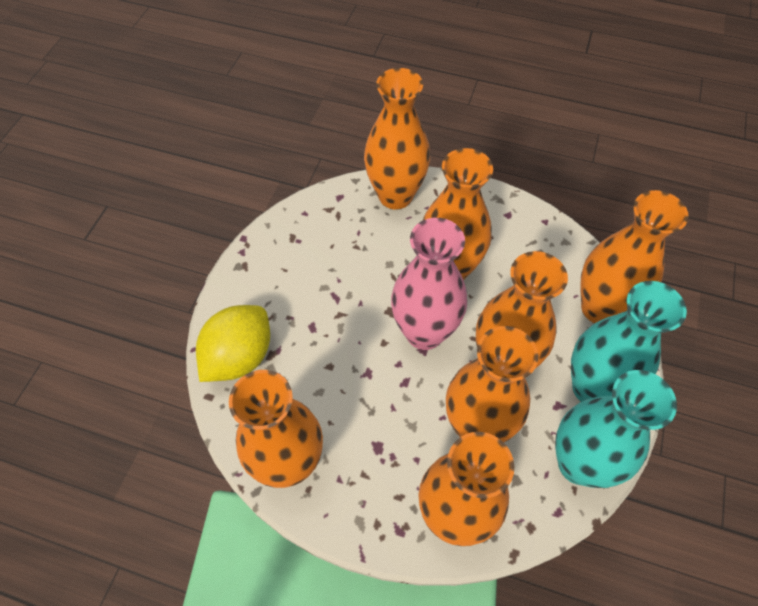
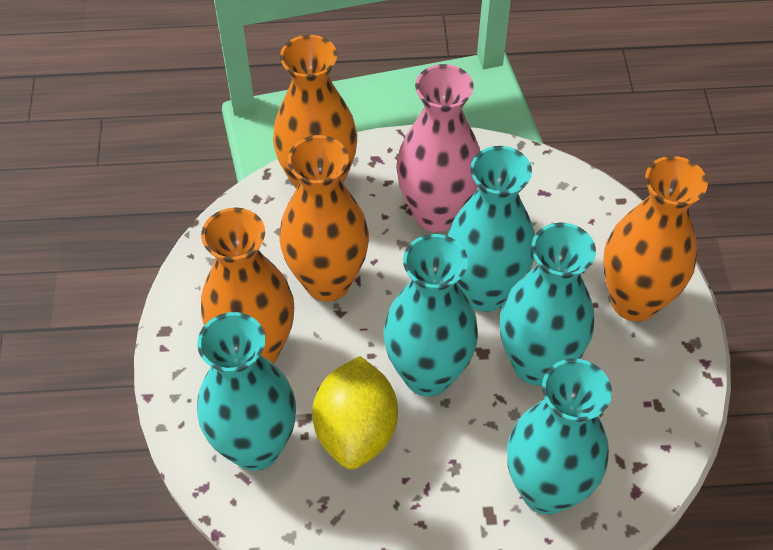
orange vase: [229,370,323,488] [364,68,430,210] [419,432,514,546] [423,148,493,280] [446,326,538,442] [476,251,568,368] [580,190,689,323] = 7 -> [201,208,294,364] [273,35,357,189] [279,135,369,301] [603,156,708,322] = 4
turquoise vase: [555,370,677,488] [571,281,687,402] = 2 -> [197,312,296,471] [384,234,478,396] [447,146,535,312] [500,223,596,386] [507,359,612,515] = 5

